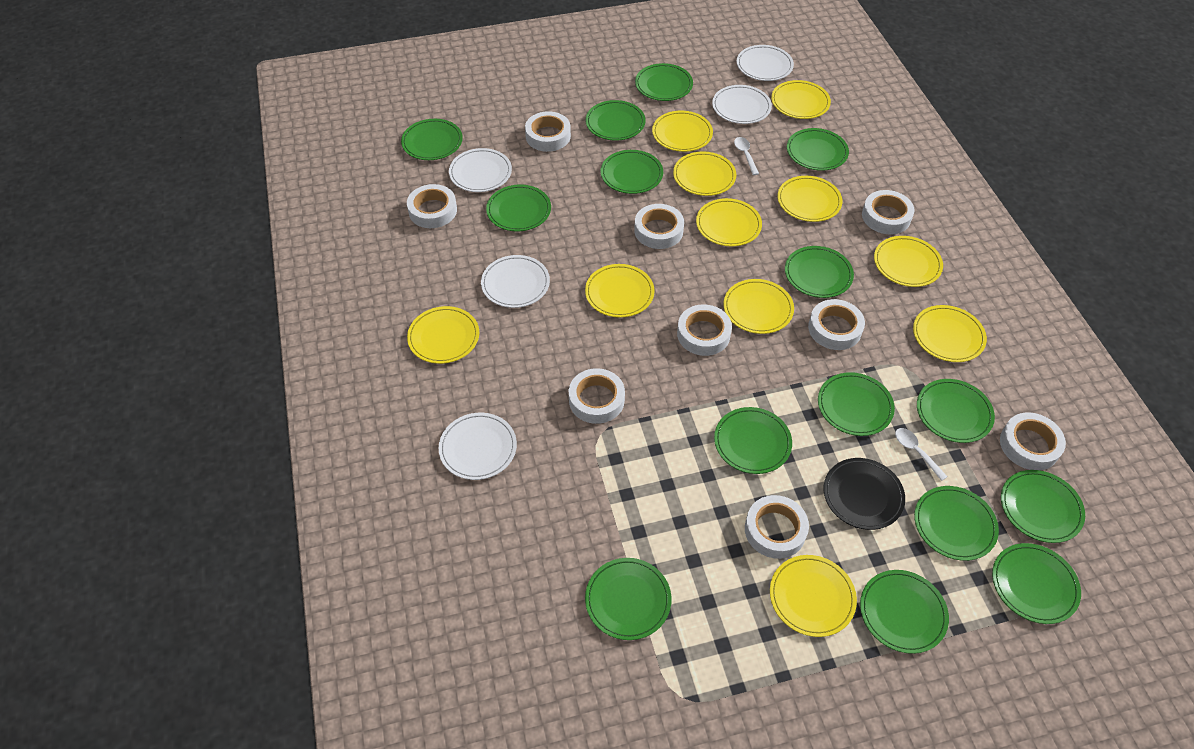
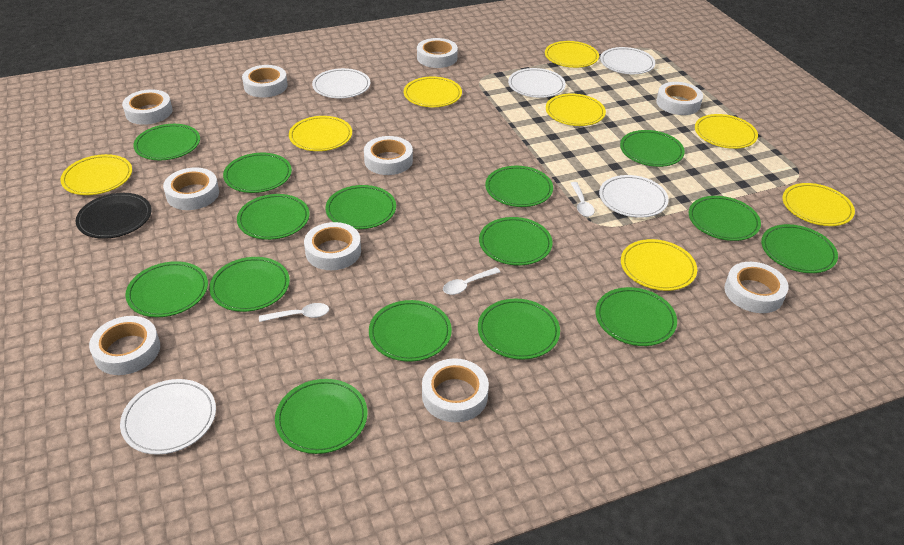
white spoon: [734,137,759,175] [895,428,948,481] = 2 -> [259,303,329,322] [443,267,500,295] [571,182,595,217] = 3
white tape: [407,184,457,228] [525,111,571,152] [569,368,625,424] [634,204,684,249] [677,304,732,356] [745,495,809,559] [808,299,865,350] [862,190,914,235] [1000,413,1066,470] = 9 -> [89,316,160,375] [122,89,172,125] [163,168,219,210] [242,65,288,97] [304,222,361,270] [364,136,413,175] [417,38,458,68] [422,358,489,422] [656,82,703,115] [724,262,789,313] = 10
yellow plate: [407,306,479,364] [585,264,655,318] [652,111,713,152] [673,151,736,196] [696,198,762,246] [723,279,794,334] [770,555,857,637] [771,80,831,119] [777,176,843,222] [874,236,943,287] [913,305,987,362] = 11 -> [60,154,132,195] [289,116,352,151] [404,77,462,107] [545,41,599,68] [546,94,606,126] [621,239,697,291] [695,114,758,149] [783,183,855,226] = 8

